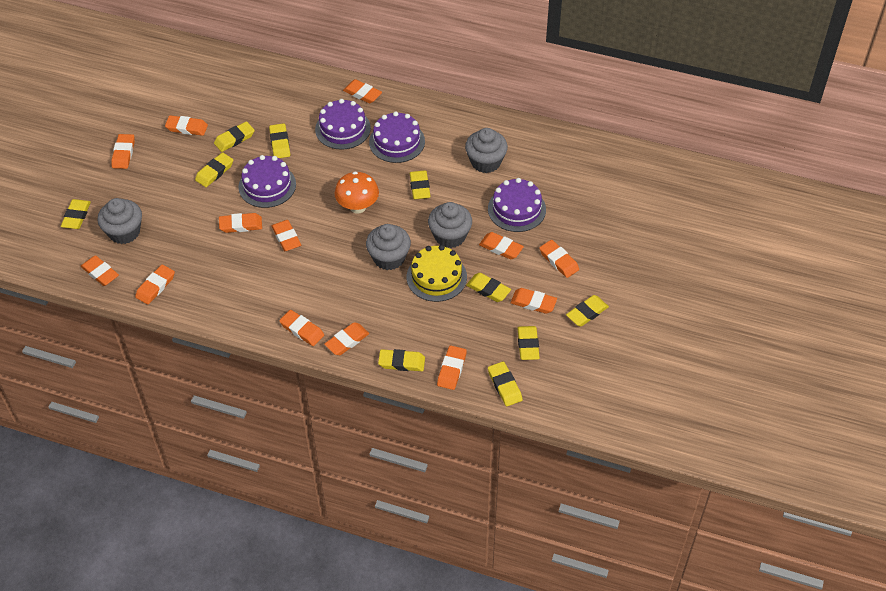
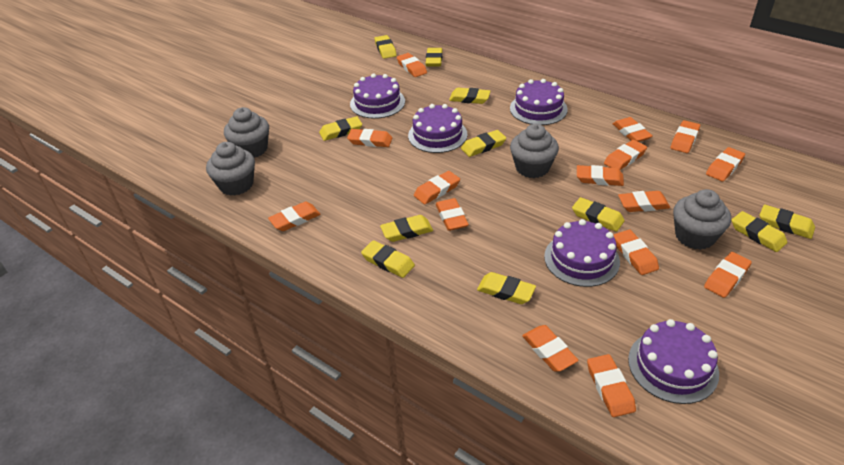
orange eraser: [81,255,119,286] [111,134,135,169] [135,264,175,305] [165,115,208,136] [219,213,262,233] [271,220,301,251] [279,310,324,346] [324,322,369,355] [343,79,382,104] [437,346,467,390] [479,232,524,259] [511,288,557,314] [539,240,579,278] = 13 -> [268,202,320,231] [347,129,392,147] [397,53,427,77] [414,171,460,204] [436,198,469,231] [522,325,579,372] [577,165,624,186] [587,354,636,417] [604,140,647,170] [613,117,652,142] [614,230,659,275] [618,191,670,212] [671,120,700,153] [704,252,752,298] [706,147,745,181] = 15
orange mushroom: [335,172,379,213] = 1 -> none = 0
purple cake: [239,155,296,208] [315,99,371,150] [369,111,425,163] [488,178,546,232] = 4 -> [350,74,405,119] [408,104,467,153] [510,79,568,125] [544,219,620,287] [628,319,719,404] = 5
yellow cake: [407,245,467,302] = 1 -> none = 0
yellow eraser: [61,199,91,229] [195,152,233,187] [214,121,255,152] [269,123,290,158] [378,349,425,371] [409,170,431,199] [466,273,511,302] [488,361,523,406] [517,326,540,360] [566,295,609,327] = 10 -> [319,116,362,141] [361,240,415,278] [374,35,397,59] [380,215,433,242] [426,48,442,66] [449,88,491,104] [461,130,506,157] [477,272,536,304] [572,197,625,232] [732,211,787,252] [759,205,815,239] = 11

